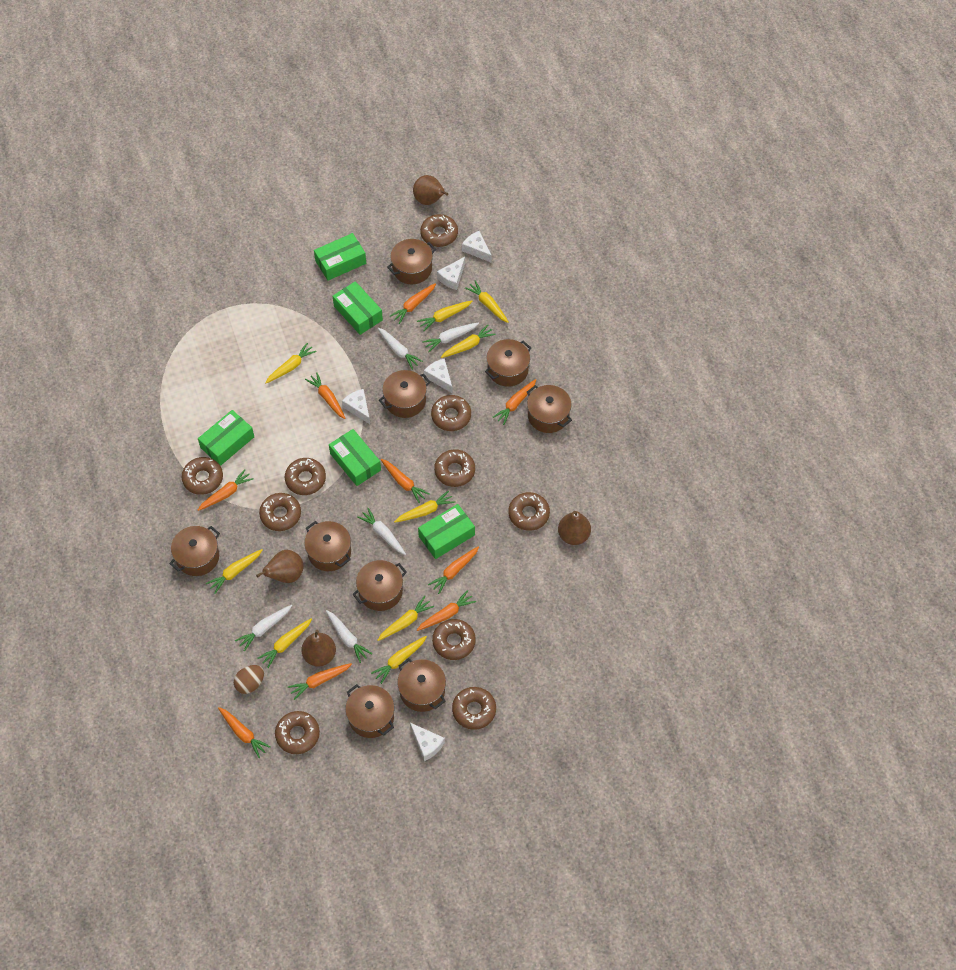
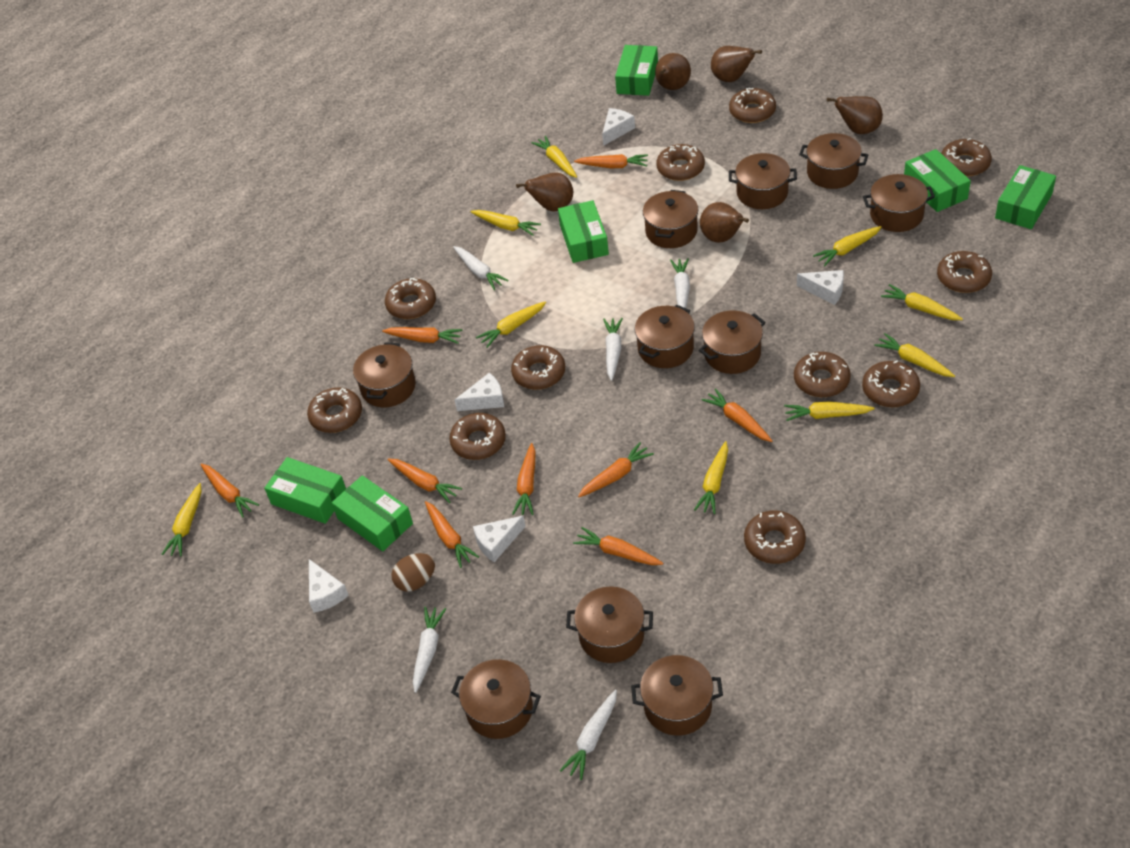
brown donut: [182,457,223,495] [259,493,301,531] [275,711,320,754] [285,458,326,495] [420,214,458,247] [431,395,471,431] [432,619,476,660] [434,449,475,487] [452,687,496,730] [508,492,550,531] = 10 -> [307,387,362,433] [385,278,436,319] [449,413,506,460] [511,345,565,390] [657,144,705,181] [729,88,776,123] [744,510,806,564] [794,352,851,397] [862,360,920,407] [937,251,992,293] [941,138,992,177] = 11
brown pear: [256,550,304,583] [301,630,336,667] [413,175,448,205] [558,511,591,545] = 4 -> [516,172,573,211] [655,53,691,90] [700,202,749,243] [711,46,762,82] [827,96,883,134] = 5
brown pot: [170,526,220,576] [304,521,351,571] [345,684,394,738] [352,560,407,611] [379,370,430,418] [387,239,436,284] [397,658,446,712] [485,339,531,387] [527,385,572,433] = 9 -> [353,342,416,407] [451,659,541,739] [566,586,653,663] [631,655,723,735] [635,305,695,368] [643,190,698,248] [699,310,766,374] [729,153,797,209] [799,133,868,189] [863,174,935,232] = 10
green box: [198,410,254,466] [314,233,366,281] [329,429,381,486] [332,281,383,335] [418,504,475,559] = 5 -> [264,457,346,524] [332,475,413,551] [558,200,609,263] [615,45,658,96] [904,149,971,212] [995,165,1056,229] = 6

